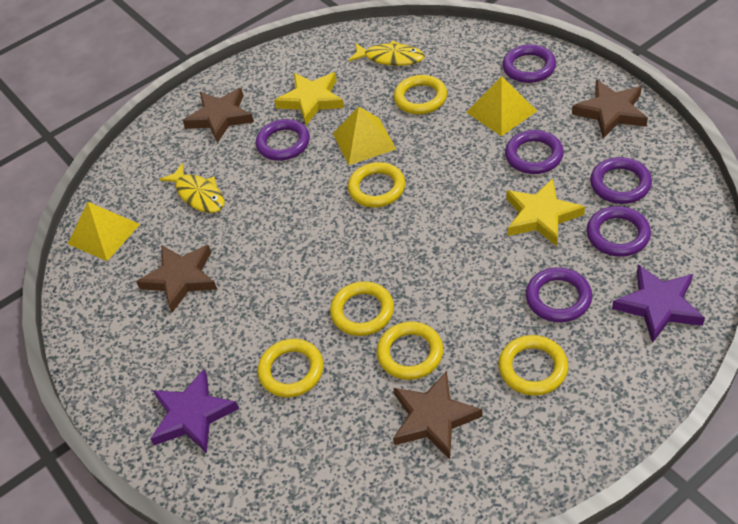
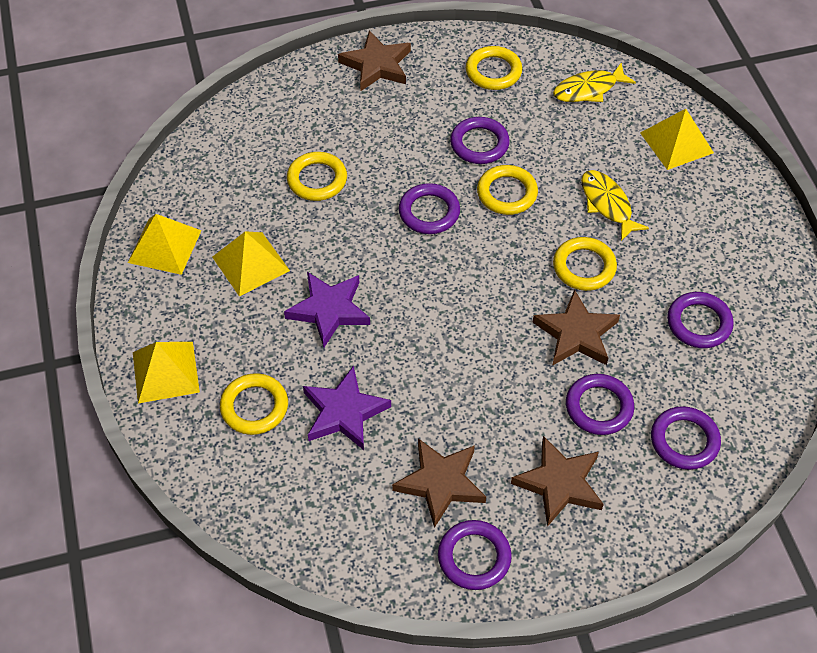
yellow pyramid: [68,202,140,261] [333,107,396,165] [466,76,537,136] = 3 -> [128,214,202,275] [133,342,200,404] [212,231,290,296] [640,109,714,170] = 4
yellow ring: [258,339,324,398] [330,281,394,336] [348,162,405,208] [376,321,443,380] [394,75,447,114] [498,335,568,396] = 6 -> [220,373,288,435] [287,152,347,201] [466,46,522,90] [477,165,538,215] [553,237,617,291] = 5
yellow star: [274,72,344,125] [506,178,585,246] = 2 -> none = 0

